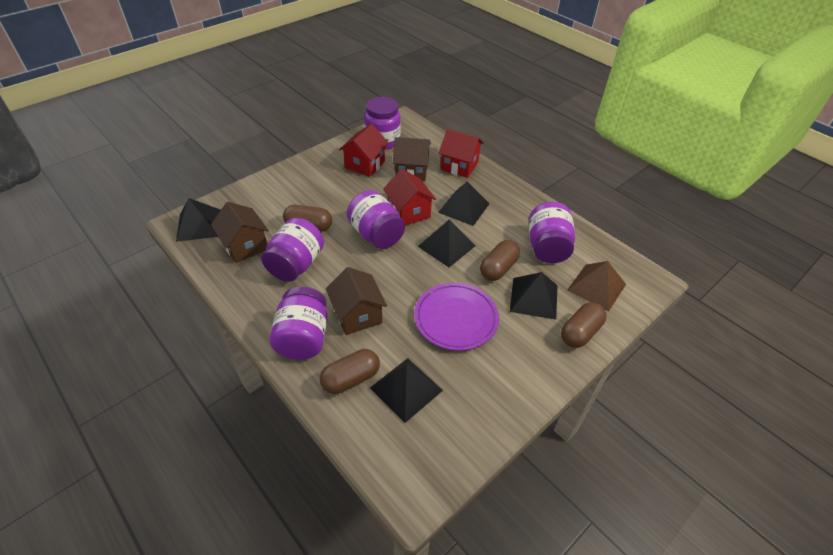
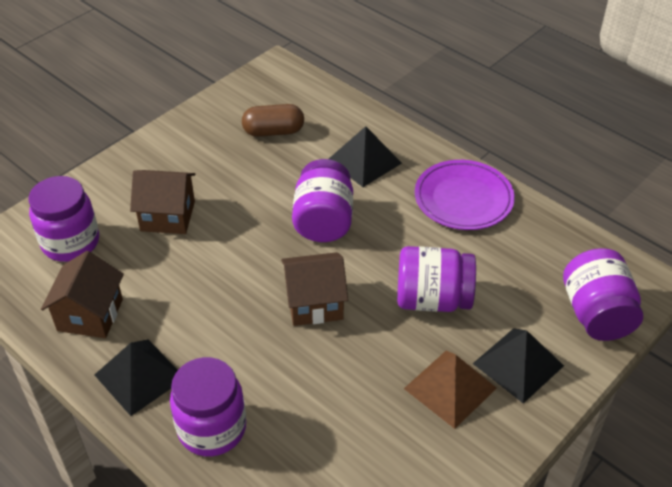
black pyramid: [176,198,220,242] [370,358,443,423] [418,220,476,267] [438,182,490,226] [510,272,558,320] = 5 -> [94,340,178,416] [329,126,402,187] [473,328,564,404] = 3
brown capsule: [283,205,332,232] [320,349,380,394] [480,240,520,281] [561,302,606,348] = 4 -> [242,104,304,137] = 1
red house: [339,124,389,177] [383,169,436,226] [439,129,484,178] = 3 -> none = 0

